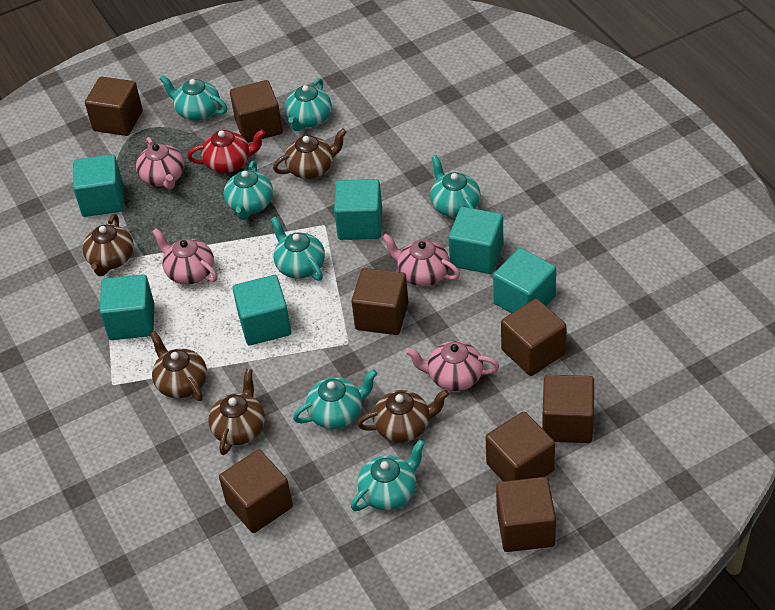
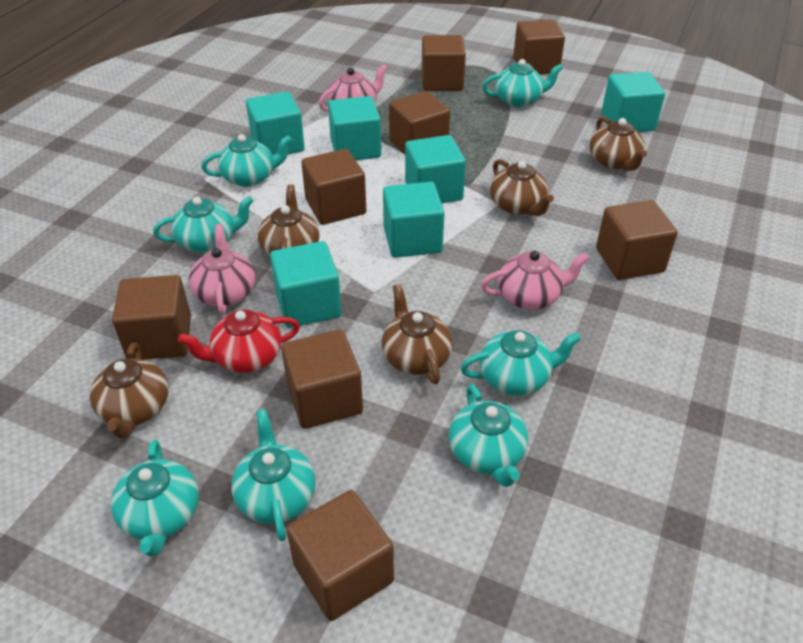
pink teapot: [136,137,185,189] [152,228,218,285] [382,234,460,286] [406,341,499,391] = 4 -> [189,224,255,315] [319,64,388,111] [481,251,590,310] = 3

